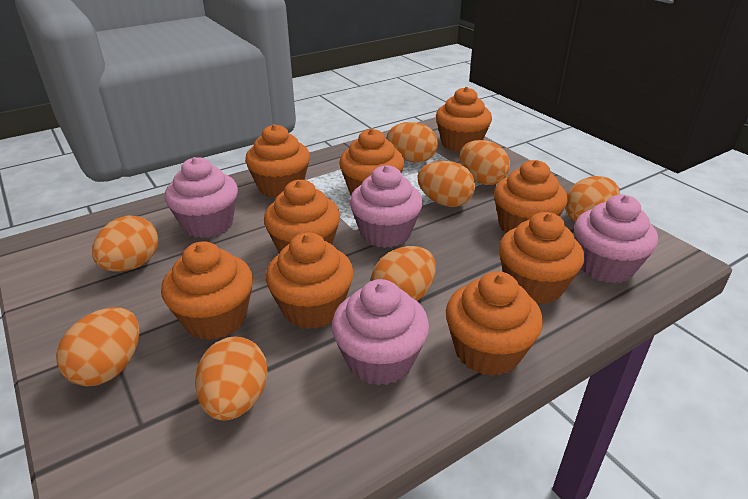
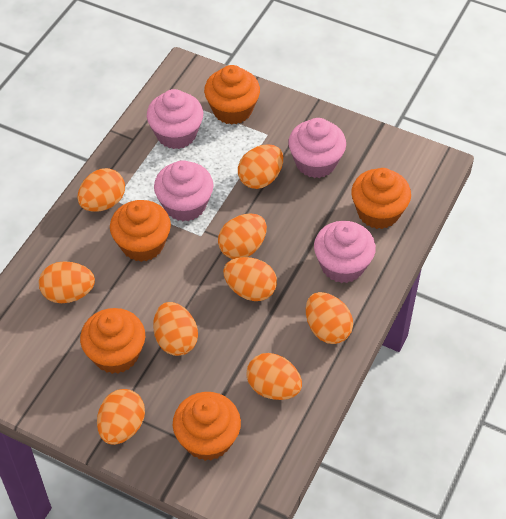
orange cupcake: [161,241,253,340] [245,124,310,198] [264,180,340,253] [266,232,354,329] [339,128,404,195] [436,87,492,152] [446,271,543,376] [494,160,567,234] [499,212,584,304] = 9 -> [80,308,145,374] [110,200,171,262] [173,392,241,461] [204,65,260,125] [351,168,411,229] = 5
orange egg: [56,307,139,386] [92,215,158,272] [195,337,268,421] [371,246,436,301] [387,122,438,163] [417,161,475,207] [460,140,510,185] [565,176,620,222] = 8 -> [39,261,95,303] [77,168,125,212] [97,389,145,445] [153,302,198,356] [218,213,267,259] [223,257,277,301] [238,144,283,189] [246,353,302,400] [306,292,353,344] = 9

